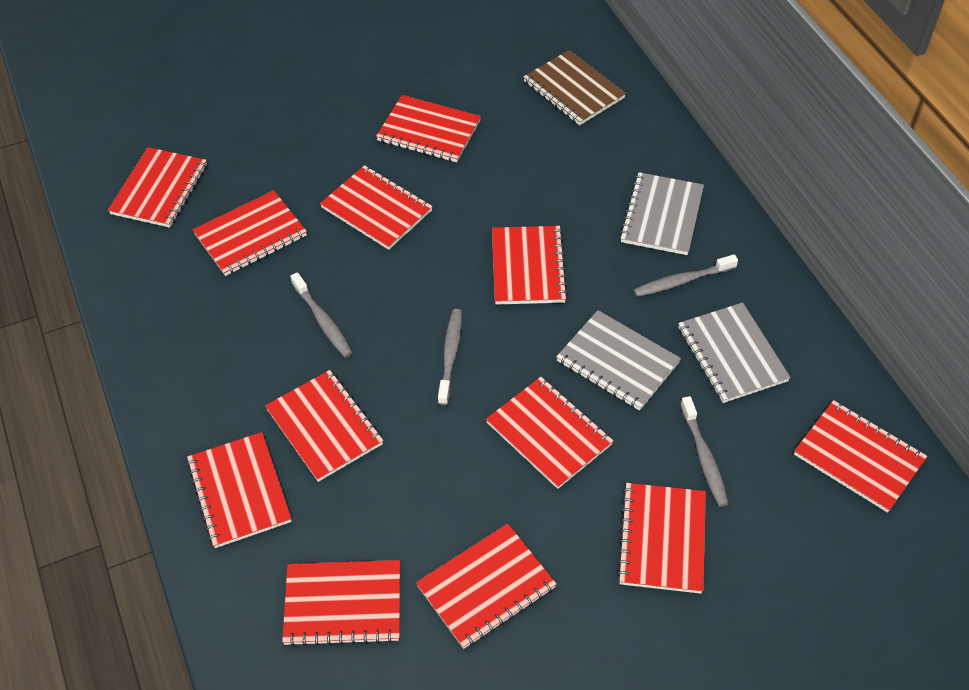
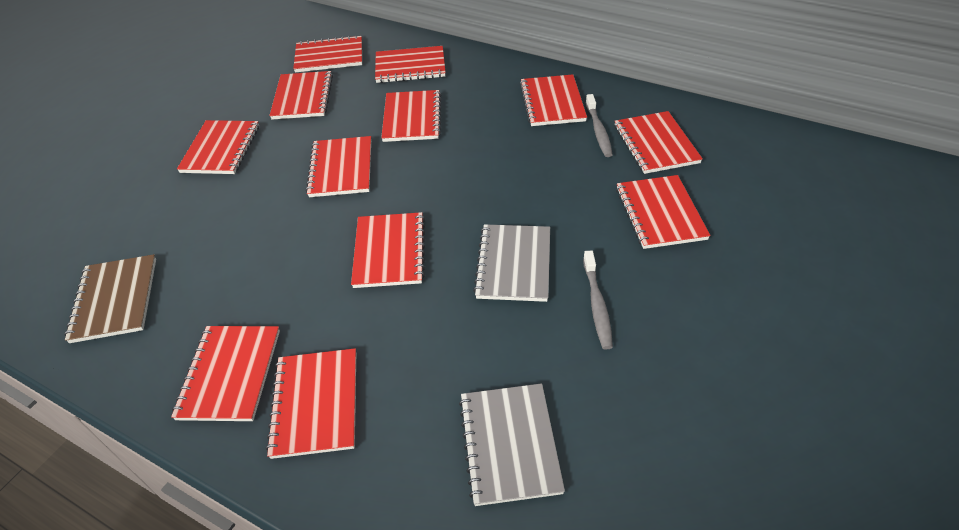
grey notebook: [556,310,681,411] [619,172,704,255] [678,302,791,403] = 3 -> [459,383,565,506] [473,224,550,302] = 2
grey toothbrush: [291,272,353,358] [438,309,462,405] [633,254,738,297] [680,396,729,507] = 4 -> [583,250,613,350] [586,94,613,157] = 2

